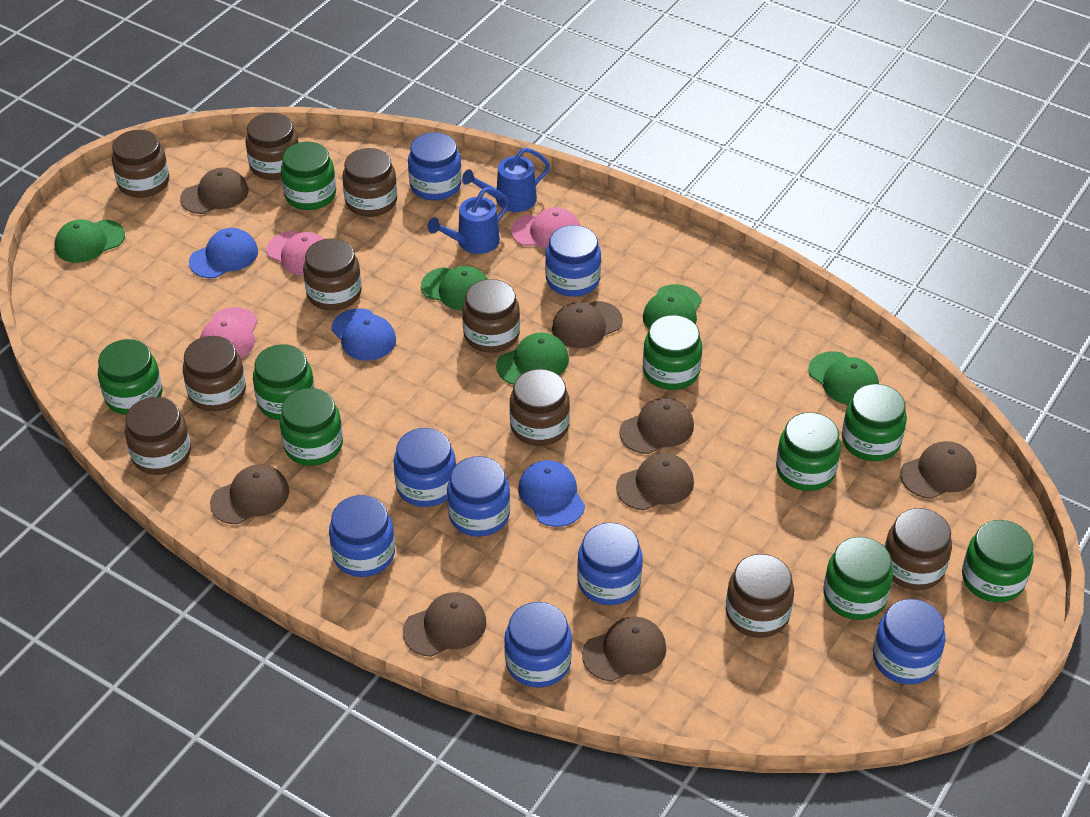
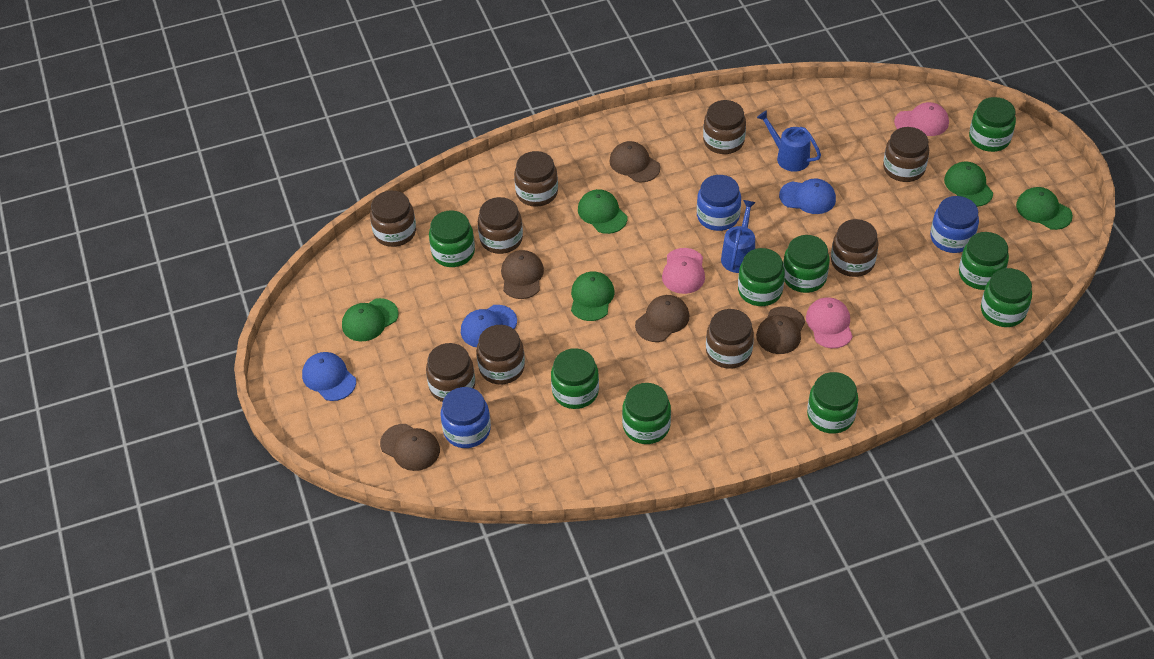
blue jar: [329,495,395,577] [394,428,456,507] [408,132,462,201] [447,456,510,537] [504,602,572,688] [545,225,601,297] [577,522,642,605] [873,599,945,685] = 8 -> [440,387,491,448] [697,175,741,231] [930,196,979,253] = 3
brown cap: [180,167,248,214] [210,464,289,524] [403,592,486,657] [552,301,623,348] [582,617,666,682] [616,453,694,510] [619,397,694,454] [900,441,977,499] = 8 -> [380,424,440,471] [501,250,544,299] [609,141,660,182] [635,295,689,342] [756,306,805,354] = 5
brown jar: [112,130,169,198] [125,397,191,475] [183,336,246,412] [245,113,299,180] [303,238,362,310] [342,148,397,217] [462,279,520,353] [510,369,570,446] [726,554,794,638] [884,508,952,590] = 10 -> [370,191,416,247] [426,343,475,402] [476,325,525,384] [478,197,523,254] [514,151,558,207] [703,100,746,154] [706,309,754,369] [831,219,879,277] [883,127,929,182] = 9

